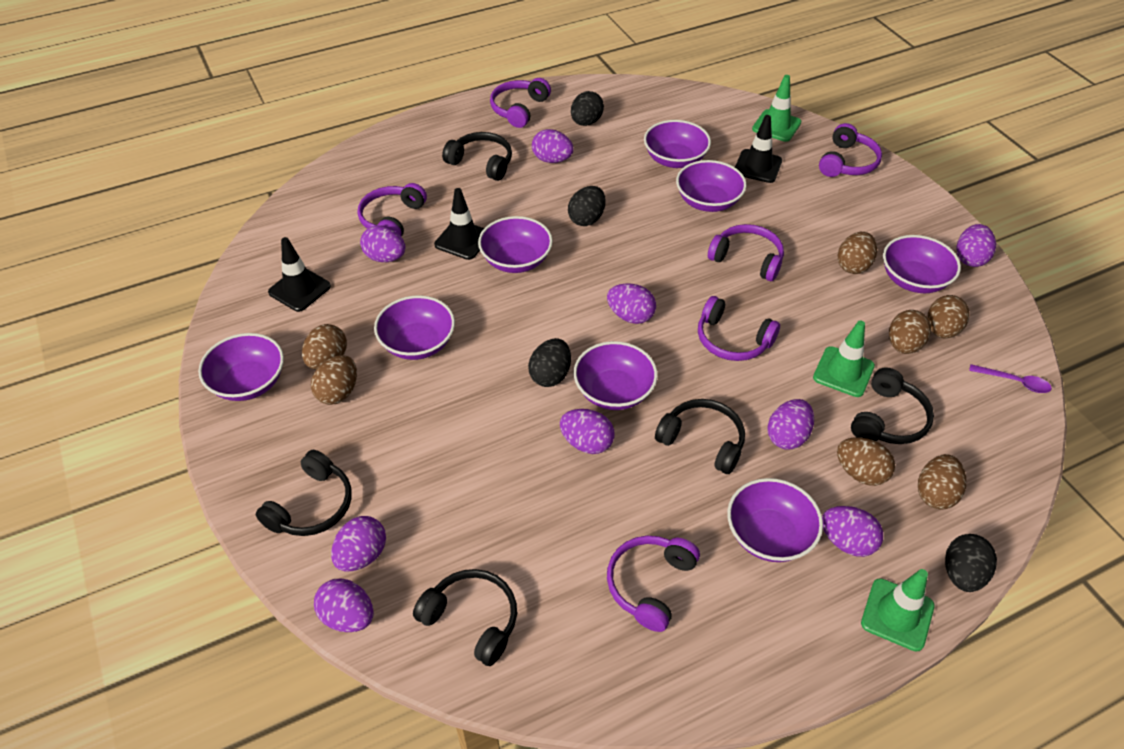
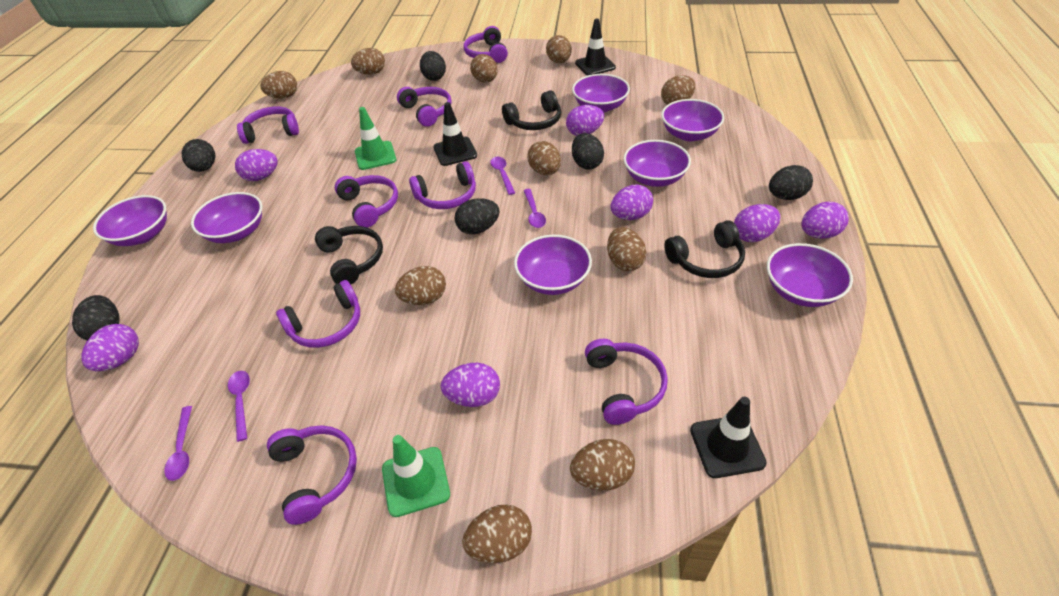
black egg: [528,338,571,387] [568,186,606,226] [571,91,604,126] [945,534,997,592] = 4 -> [72,295,120,341] [182,139,216,172] [420,51,446,81] [454,198,500,234] [572,133,604,170] [769,165,813,200] = 6
black headphones: [256,450,352,536] [413,569,517,666] [442,132,512,181] [655,399,745,474] [851,367,934,444] = 5 -> [315,226,383,284] [502,90,561,130] [664,220,745,278] = 3
brown egg: [302,324,347,370] [311,355,357,405] [837,232,877,274] [837,437,895,486] [889,310,931,354] [918,454,966,510] [928,295,970,339] = 7 -> [260,71,297,98] [351,48,385,75] [395,266,446,305] [462,504,532,563] [470,54,498,83] [527,141,561,175] [546,35,572,63] [570,439,635,491] [607,227,647,271] [661,75,695,105] = 10
green traffic cone: [752,75,802,142] [813,320,875,397] [861,569,935,652] = 3 -> [355,107,396,170] [382,435,450,517] = 2
purple bowl: [198,333,284,401] [374,295,455,360] [478,216,553,273] [574,341,658,410] [644,120,711,168] [676,160,746,212] [727,478,823,562] [883,235,961,293] = 8 -> [93,195,167,246] [191,192,262,243] [514,235,592,295] [572,74,630,113] [624,140,691,187] [661,99,724,141] [767,243,853,307] = 7
purple egg: [314,579,374,632] [331,516,386,572] [360,225,406,262] [532,129,574,163] [560,409,615,454] [607,283,656,324] [768,399,814,450] [822,506,883,557] [957,224,996,267] = 9 -> [81,324,139,371] [235,149,278,181] [440,363,500,407] [566,105,604,136] [611,184,653,220] [734,204,781,242] [802,202,849,239] = 7
purple headphones: [358,183,427,236] [490,78,551,128] [607,536,700,632] [698,296,780,361] [708,224,784,281] [819,123,882,177] = 6 -> [237,106,299,144] [267,425,357,525] [276,280,360,348] [335,175,398,227] [397,87,452,127] [409,161,476,209] [464,26,508,63] [585,339,668,425] = 8
purple spoon: [969,364,1052,393] = 1 -> [164,406,192,481] [228,371,250,442] [490,157,515,195] [524,189,546,228] = 4

